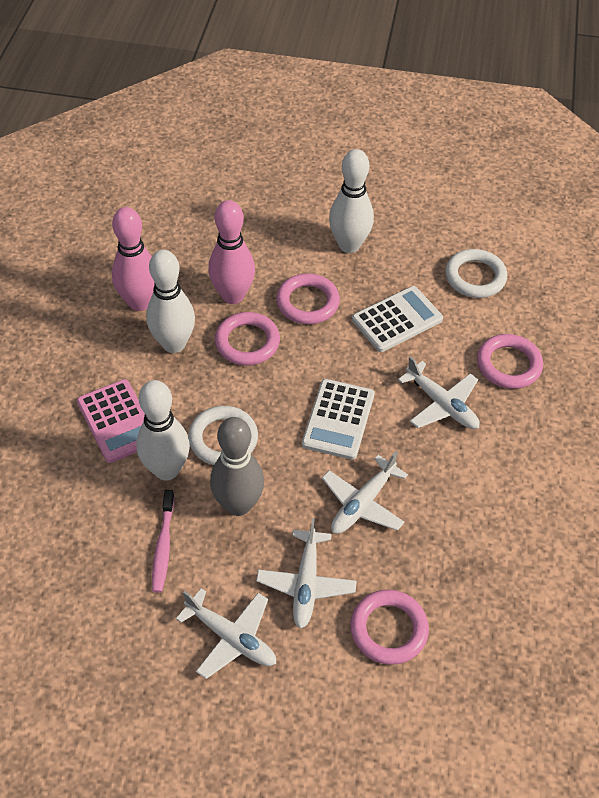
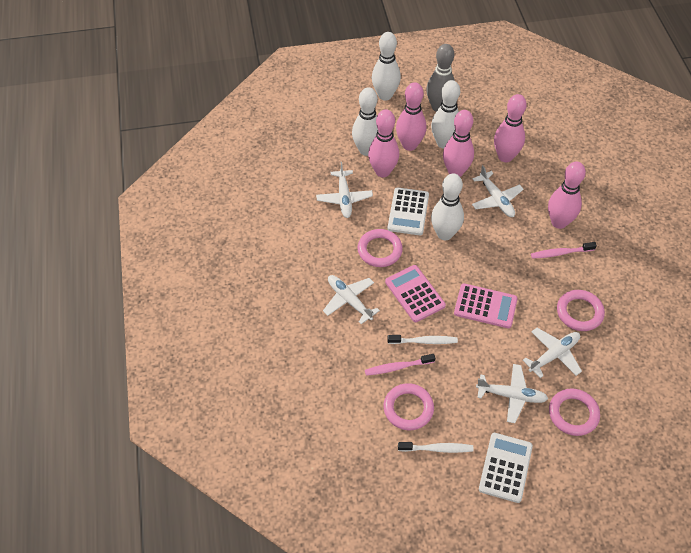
pink bowling pin: [112,207,155,311] [209,200,255,304] = 2 -> [368,109,399,177] [396,82,426,151] [443,110,474,177] [494,94,527,162] [548,162,586,229] = 5
pink calculator: [77,379,145,463] = 1 -> [385,265,446,322] [454,283,518,328] = 2
pink toothbrush: [152,490,175,593] = 1 -> [365,354,435,376] [531,242,597,259] = 2
white bowling pin: [136,380,190,480] [146,250,195,353] [329,149,374,253] = 3 -> [352,87,378,156] [372,32,401,101] [431,80,460,149] [431,173,464,240] = 4
white plane: [176,588,276,679] [256,518,357,629] [322,451,408,534] [398,356,480,429] = 4 -> [316,162,373,218] [323,275,380,324] [472,165,524,217] [476,364,548,423] [523,328,582,378] = 5
white ring: [188,406,258,465] [445,249,507,298] = 2 -> none = 0
white toothbrush: none = 0 -> [387,335,458,344] [398,442,474,453] = 2

